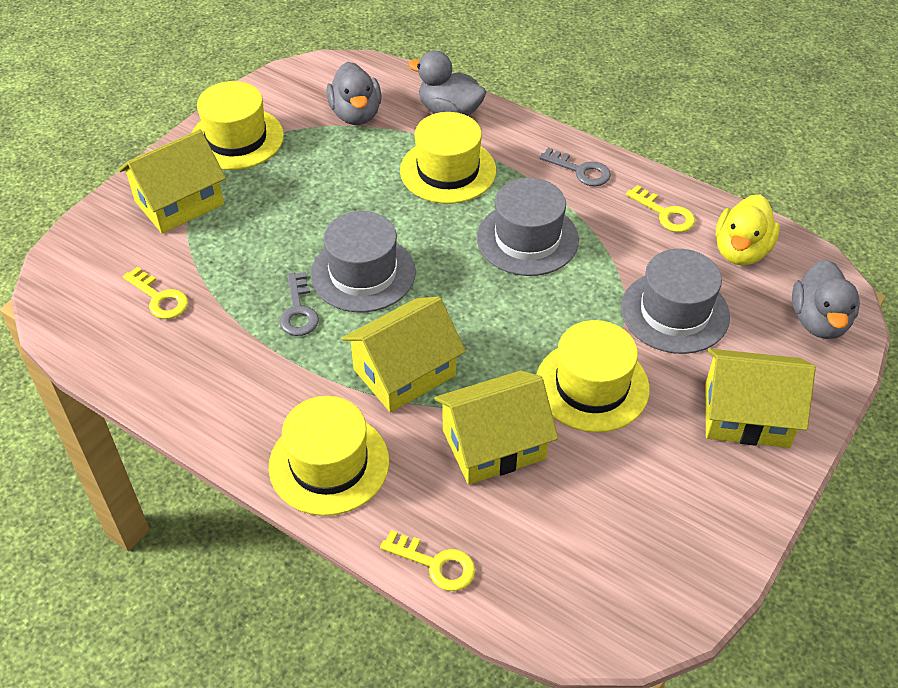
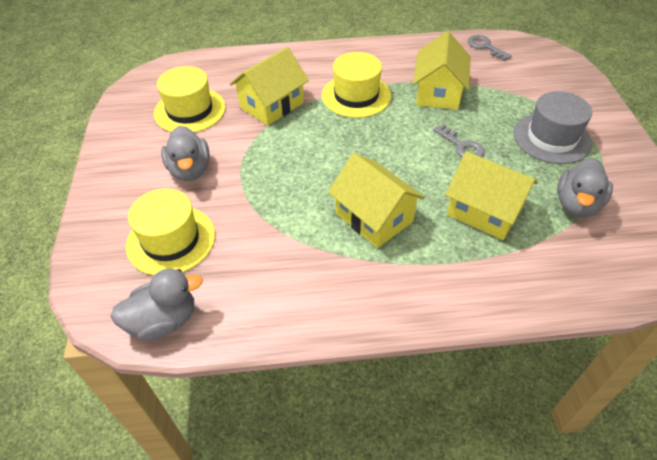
grey hat: [310,211,416,312] [477,178,579,276] [621,249,730,354] = 3 -> [514,91,592,164] = 1
yellow duck: [716,194,780,266] = 1 -> none = 0
yellow hat: [191,81,284,170] [269,396,389,516] [400,112,496,204] [536,320,650,433] = 4 -> [126,189,215,275] [154,66,225,133] [322,52,391,118] = 3
yellow key: [123,267,188,319] [380,530,476,591] [626,185,695,232] = 3 -> none = 0

